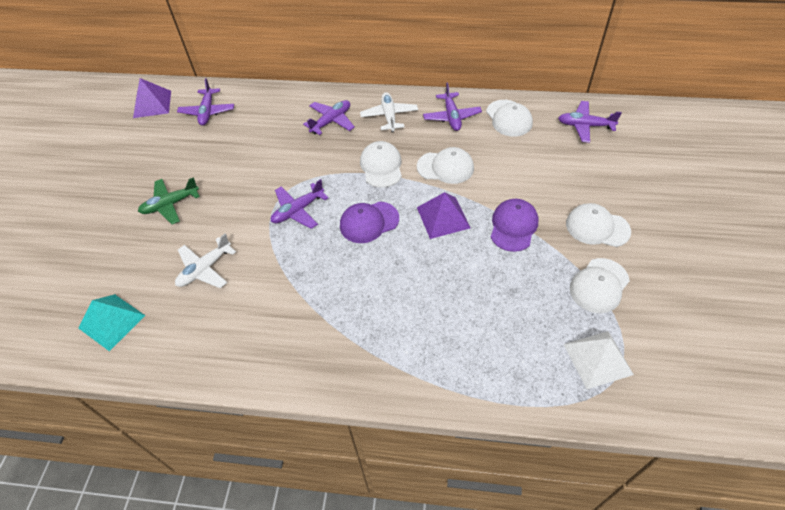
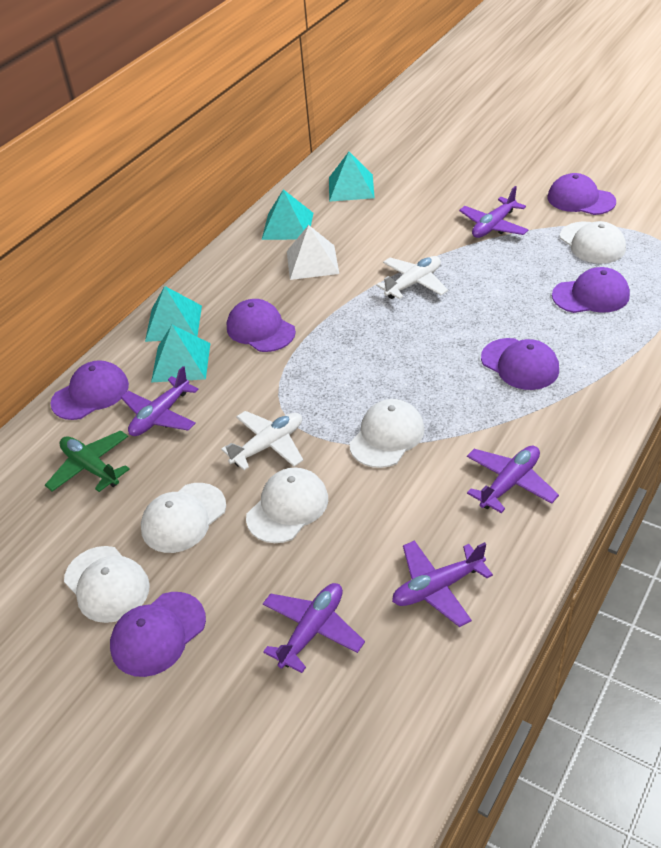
purple cap: [340,201,399,243] [491,199,539,252] = 2 -> [51,360,129,420] [110,592,206,677] [227,299,296,352] [481,338,559,390] [548,173,616,215] [552,267,630,313] = 6
purple pyramid: [133,78,171,118] [417,192,470,239] = 2 -> none = 0
turquoise pyramid: [79,294,146,351] = 1 -> [145,286,202,342] [151,325,210,382] [261,189,313,240] [329,152,375,202] = 4

